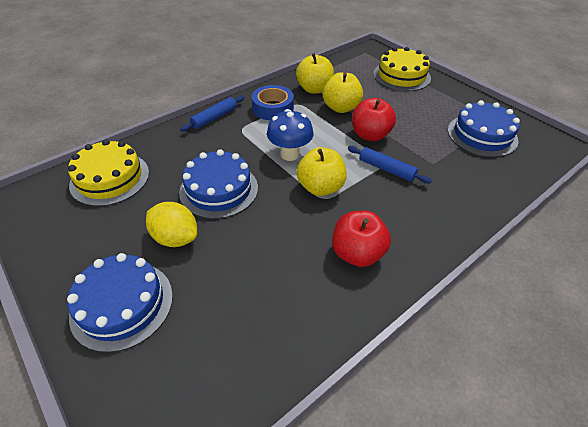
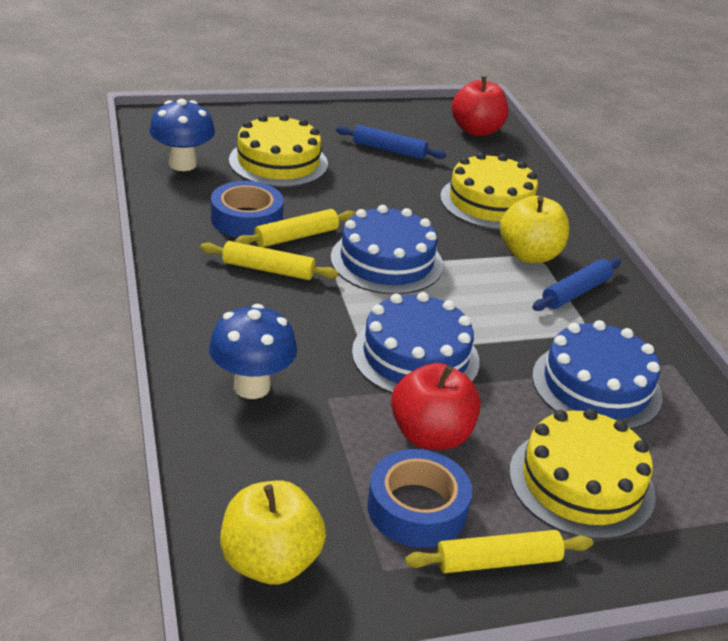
blue mushroom: [267,109,314,161] = 1 -> [149,99,215,171] [209,304,297,399] = 2
blue tape: [252,85,294,120] = 1 -> [211,181,284,238] [367,449,472,548] = 2
yellow apple: [296,53,334,94] [296,147,346,196] [323,72,363,113] = 3 -> [220,481,326,584] [500,196,570,263] = 2
yellow cake: [68,139,149,206] [373,47,431,91] = 2 -> [229,114,328,187] [440,152,538,230] [509,408,656,540] = 3
yellow lemon: [146,202,197,247] = 1 -> none = 0
yellow rolling pin: none = 0 -> [200,241,339,280] [234,209,356,247] [405,530,593,573] = 3

